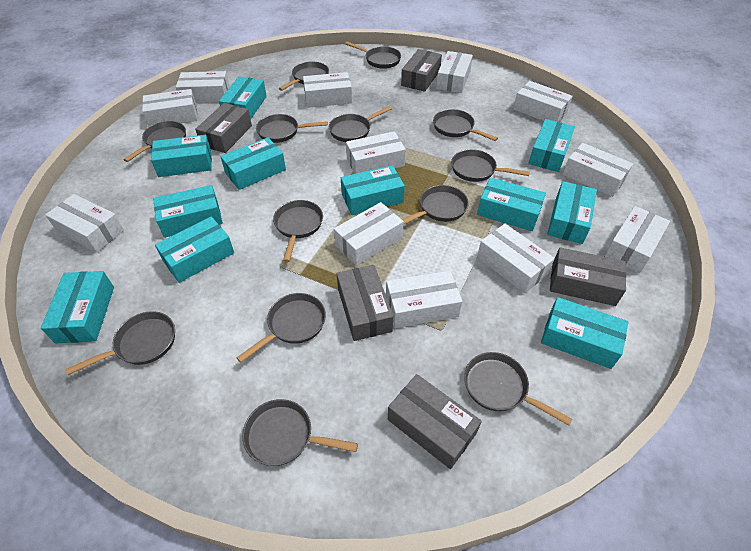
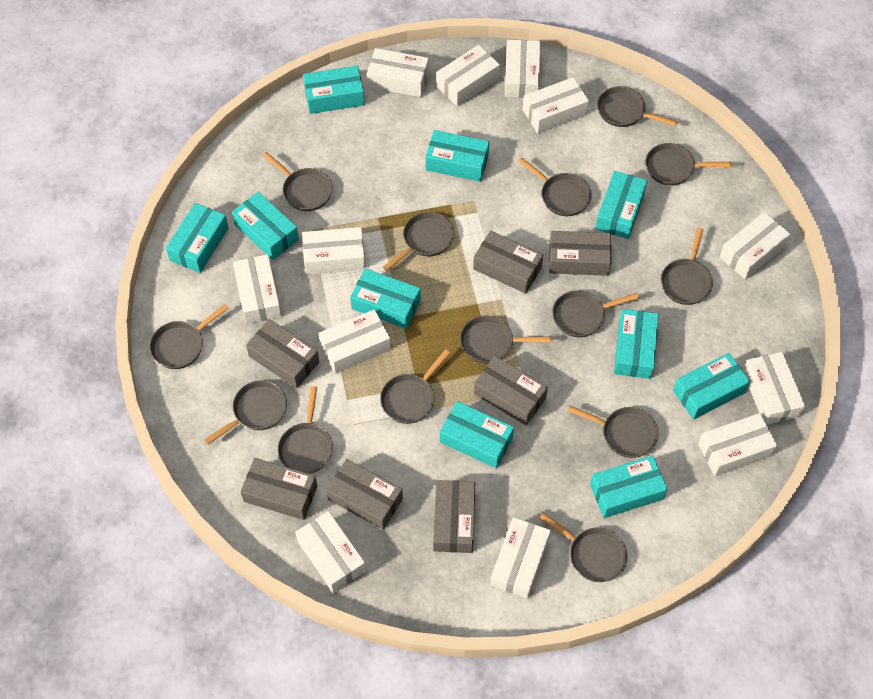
grey box: [195,103,252,153] [337,265,393,341] [388,374,482,469] [401,49,442,92] [550,247,626,306] = 5 -> [240,458,317,520] [246,319,319,388] [326,459,403,530] [433,480,475,553] [473,231,543,294] [474,356,548,425] [549,231,612,276] = 7
grey pan: [66,311,175,375] [123,121,186,162] [237,293,326,363] [242,399,358,466] [256,114,328,143] [273,200,323,262] [278,61,329,91] [329,106,392,142] [345,42,401,69] [402,185,469,225] [433,109,498,141] [451,149,530,182] [464,352,573,426] = 13 -> [150,304,229,369] [204,380,287,445] [263,152,332,211] [278,386,333,474] [380,349,450,424] [383,212,454,271] [460,316,551,363] [518,157,592,216] [540,513,628,582] [553,290,640,337] [568,406,658,458] [597,86,677,127] [646,143,731,186] [661,228,713,305] = 14
turquoise box: [41,271,114,343] [151,135,212,177] [153,185,223,238] [155,217,234,283] [219,76,267,119] [220,137,286,190] [341,165,405,215] [477,177,546,231] [528,119,575,172] [541,297,628,369] [547,181,597,244] = 11 -> [166,203,229,273] [232,192,299,260] [303,66,365,114] [350,268,421,329] [426,130,489,182] [440,401,514,468] [590,455,668,518] [595,171,647,239] [614,309,659,379] [673,353,750,419] = 10

